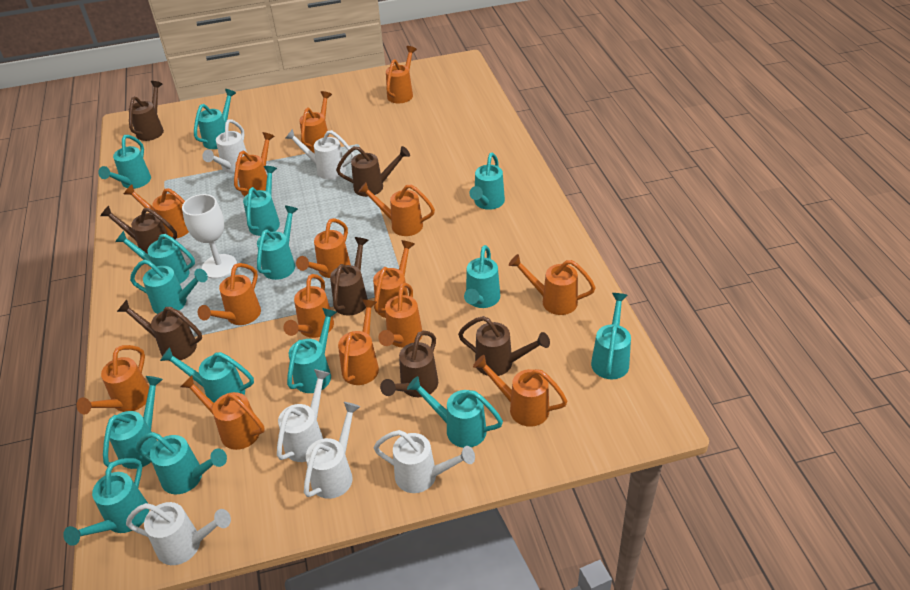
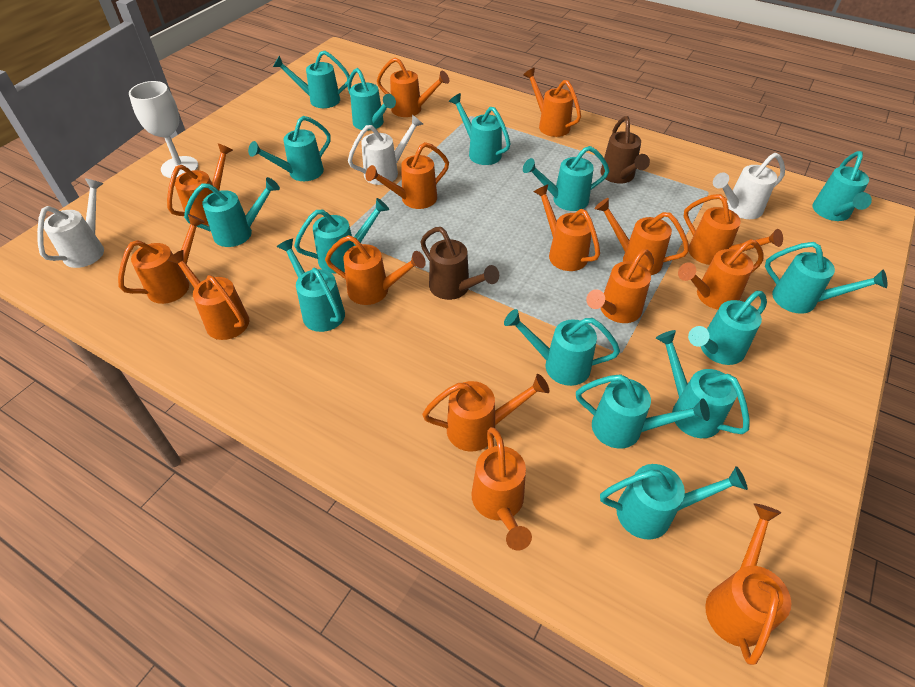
brown watering can: [101,205,177,254] [117,300,202,361] [129,81,164,141] [330,237,368,316] [336,146,410,197] [380,331,438,397] [458,316,550,376] = 7 -> [420,227,499,300] [600,116,650,184] = 2
white watering can: [126,502,231,565] [202,119,247,173] [277,369,330,462] [285,129,355,180] [304,402,360,499] [373,430,475,493] = 6 -> [37,178,104,268] [348,115,423,185] [713,153,785,219] = 3

